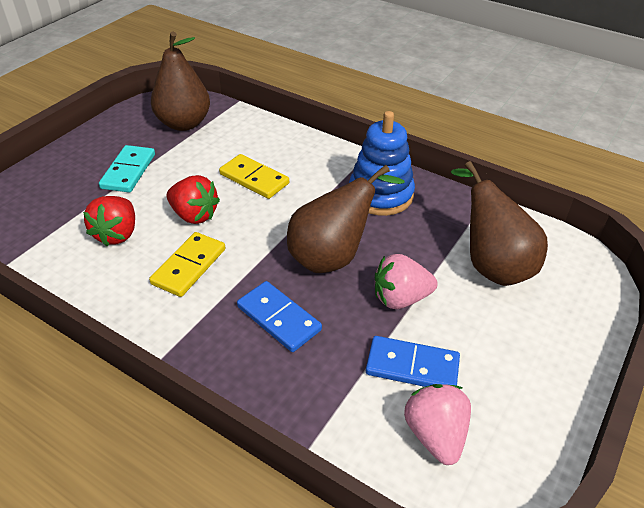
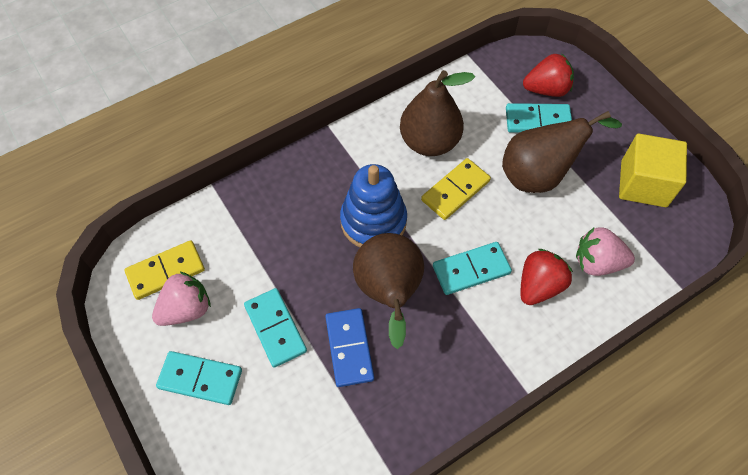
blue domino: [237,281,322,352] [366,336,460,387] = 2 -> [325,308,374,387] = 1
turquoise domino: [99,145,155,193] = 1 -> [156,351,242,405] [244,288,307,368] [433,242,512,295] [506,103,572,133] = 4
yellow cube: none = 0 -> [619,134,687,207] = 1

